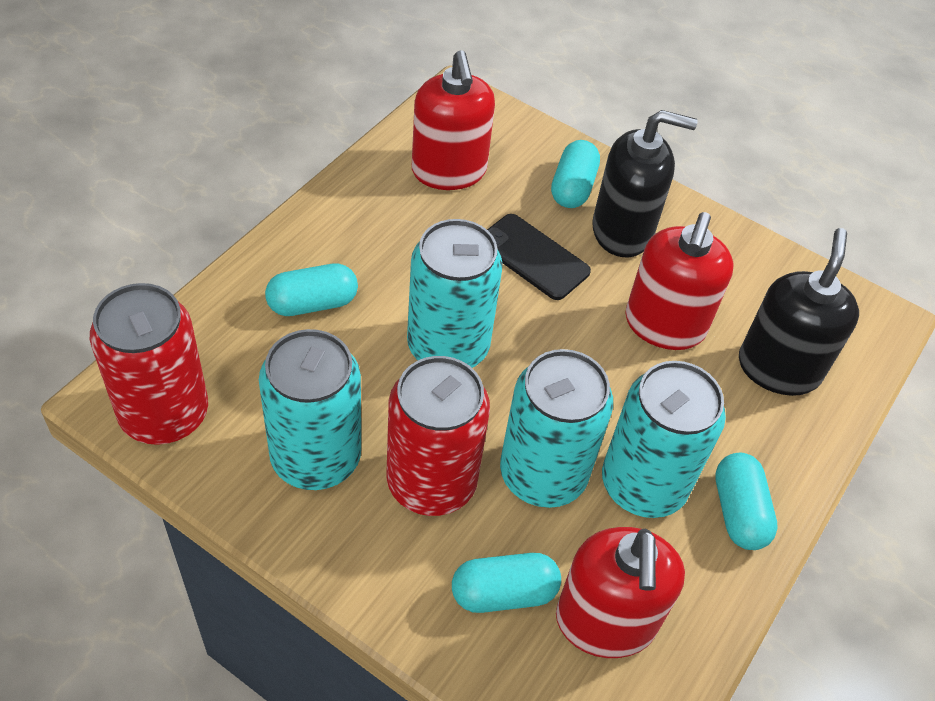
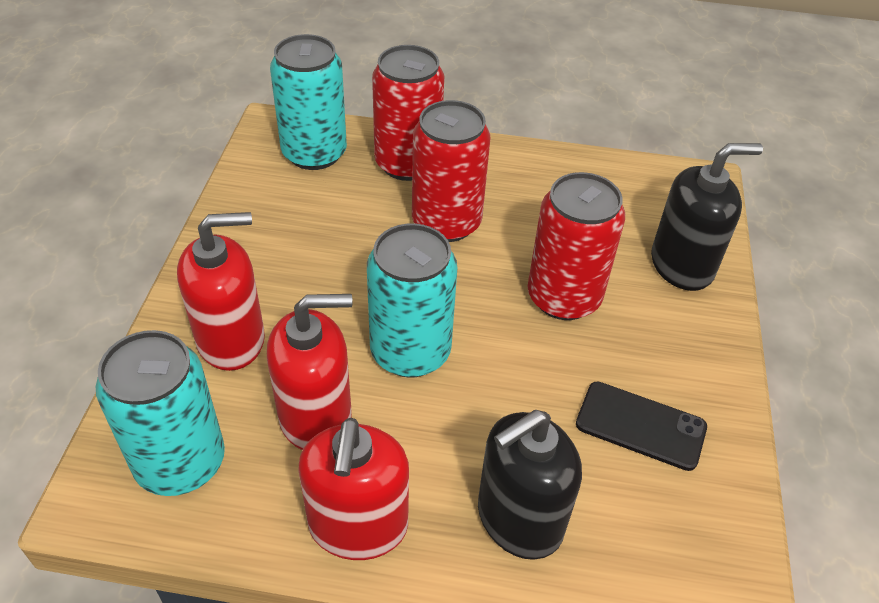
red can: [90,283,208,445] [387,356,490,516] = 2 -> [372,45,444,181] [412,100,490,242] [528,172,625,320] = 3
turquoise can: [259,329,361,490] [407,219,503,368] [500,349,613,508] [602,361,726,518] = 4 -> [96,330,225,496] [270,34,347,170] [367,223,457,378] = 3
turquoise capsule: [265,263,358,316] [452,553,561,613] [551,140,600,208] [715,453,778,550] = 4 -> none = 0

